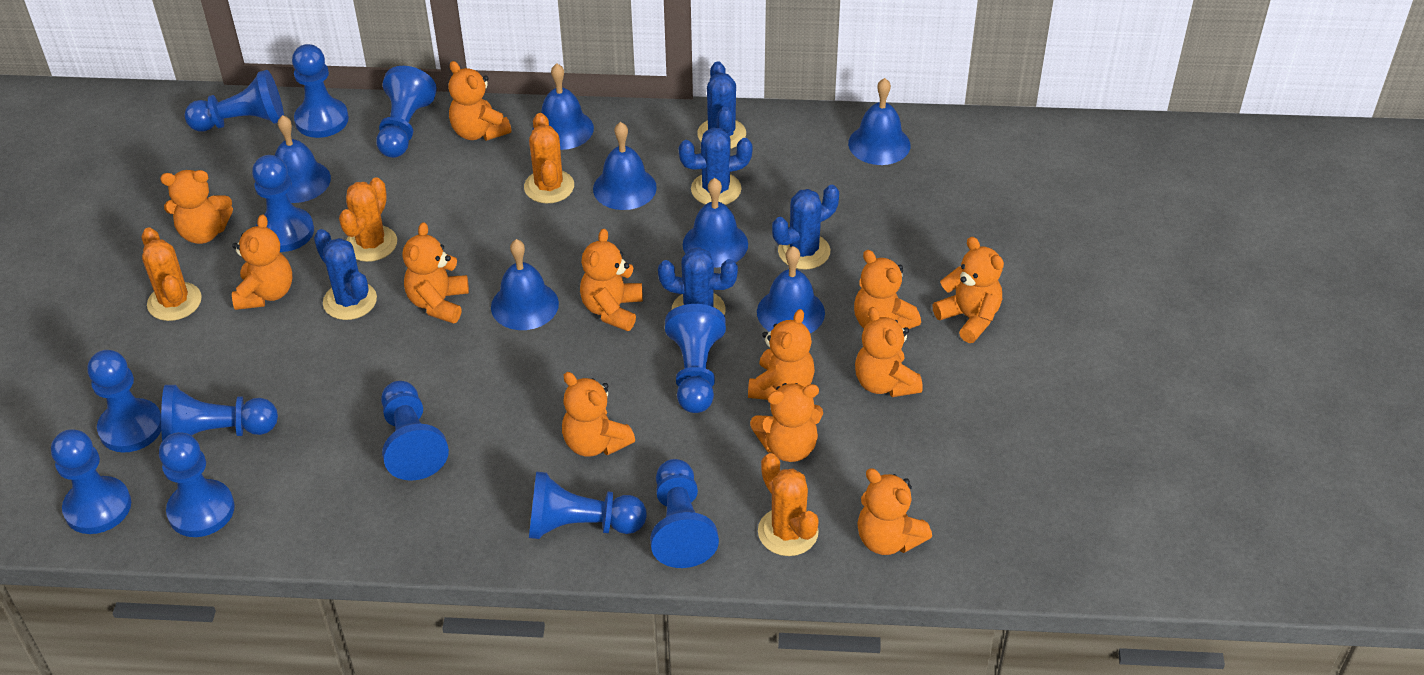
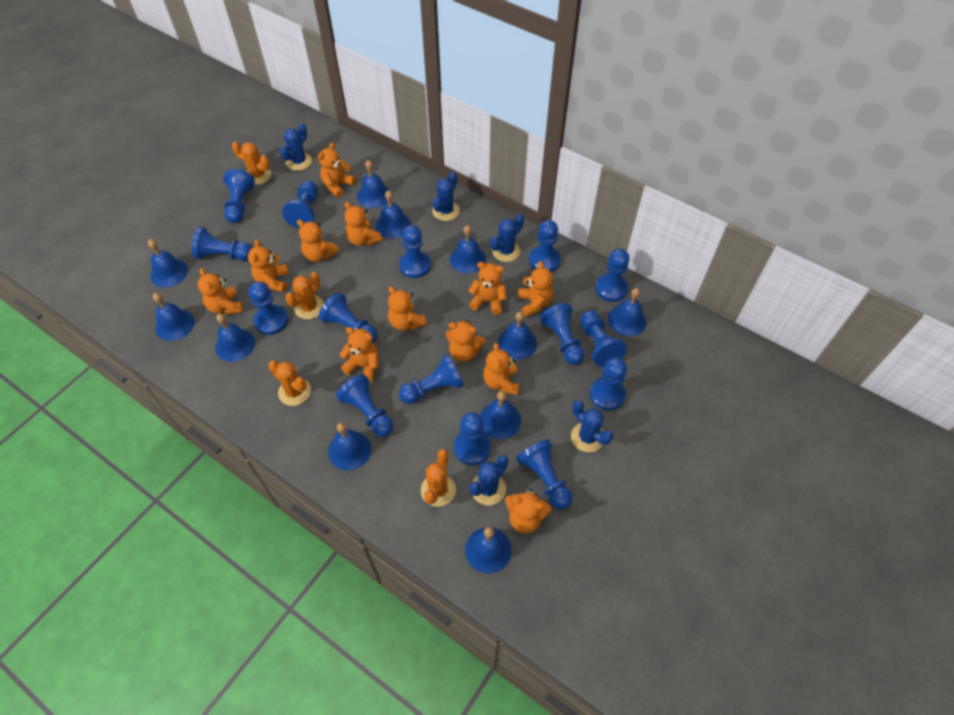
blue bell: [275,115,331,203] [491,239,559,330] [532,63,594,150] [593,122,657,210] [683,178,748,268] [757,246,825,333] [848,78,911,165] = 7 -> [148,239,188,287] [153,293,195,341] [215,314,255,362] [328,423,371,470] [357,160,390,208] [376,190,411,238] [450,225,486,273] [465,527,512,574] [480,391,521,439] [498,312,537,360] [608,288,646,336] = 11
blue pawn: [51,429,131,534] [88,350,161,452] [159,432,235,537] [161,385,278,441] [185,70,284,131] [252,155,314,252] [292,44,349,138] [376,66,437,158] [381,381,449,481] [529,472,647,539] [650,459,719,568] [665,304,726,413] = 12 -> [192,227,252,261] [223,169,255,223] [248,282,288,335] [282,181,318,228] [319,292,378,343] [336,374,393,437] [399,225,431,278] [399,354,464,404] [454,412,491,465] [516,439,572,510] [529,220,561,272] [539,303,585,365] [580,310,627,367] [590,357,627,411] [595,249,629,302] = 15

